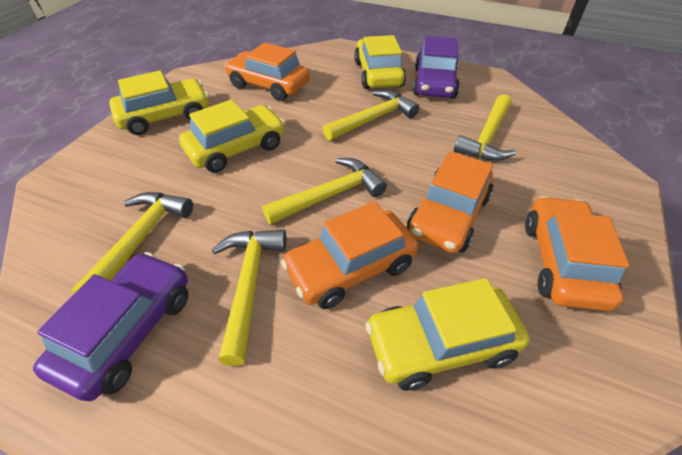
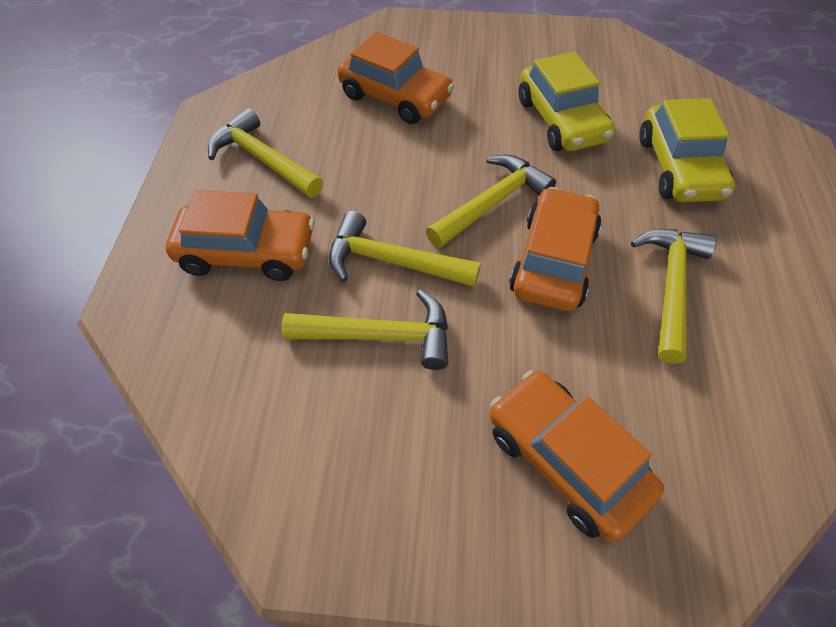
purple car: [33,252,188,401] [413,36,460,99] = 2 -> none = 0
yellow car: [109,70,209,135] [179,100,285,173] [354,35,406,89] [365,278,530,390] = 4 -> [518,52,615,151] [639,98,735,202] = 2

